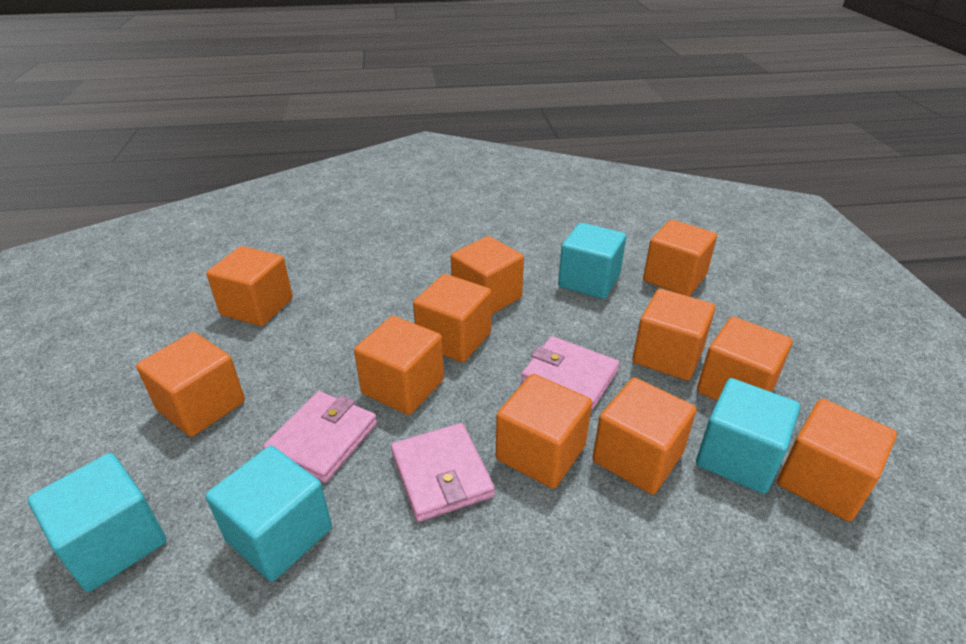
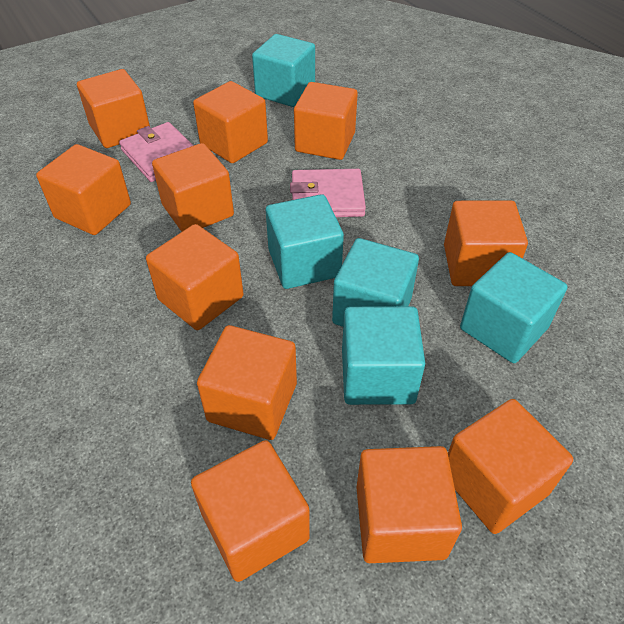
pink wallet: [263,391,377,483] [391,423,495,522] [521,336,620,410] = 3 -> [119,122,194,182] [290,169,366,217] = 2
turquoise cube: [28,453,166,592] [205,446,332,581] [558,223,626,299] [696,378,800,494] = 4 -> [252,34,315,107] [266,194,344,289] [332,238,419,327] [342,306,425,405] [460,252,568,363] = 5

